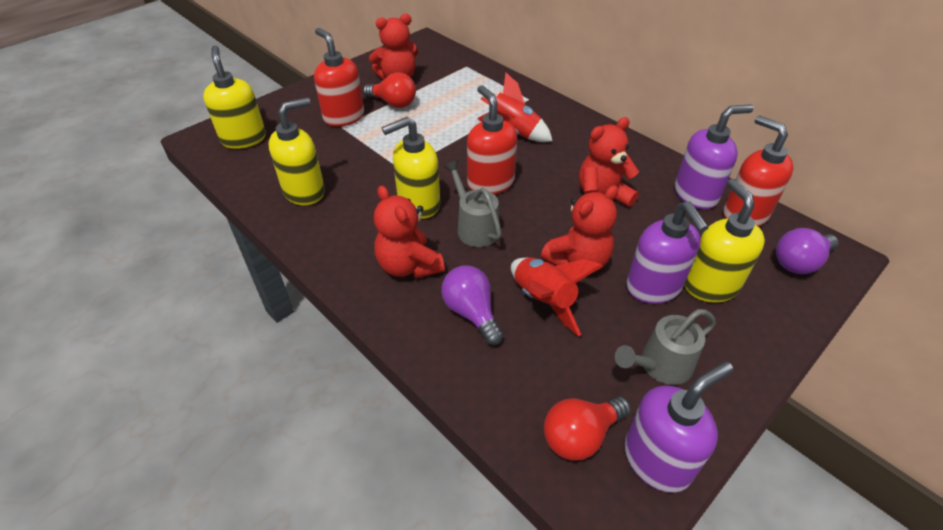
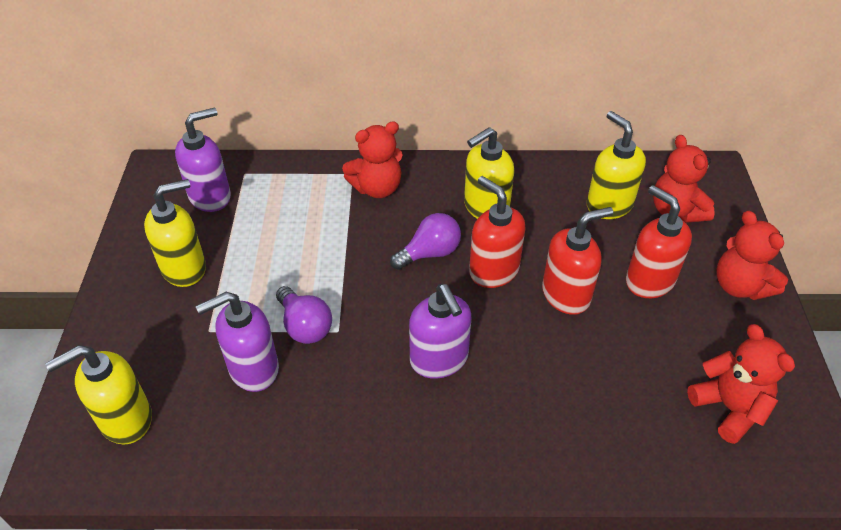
grey watering can: [443,160,502,247] [615,309,716,385] = 2 -> none = 0
red light bulb: [363,72,416,108] [544,397,631,461] = 2 -> none = 0
red rocket: [477,72,553,142] [511,257,603,336] = 2 -> none = 0

